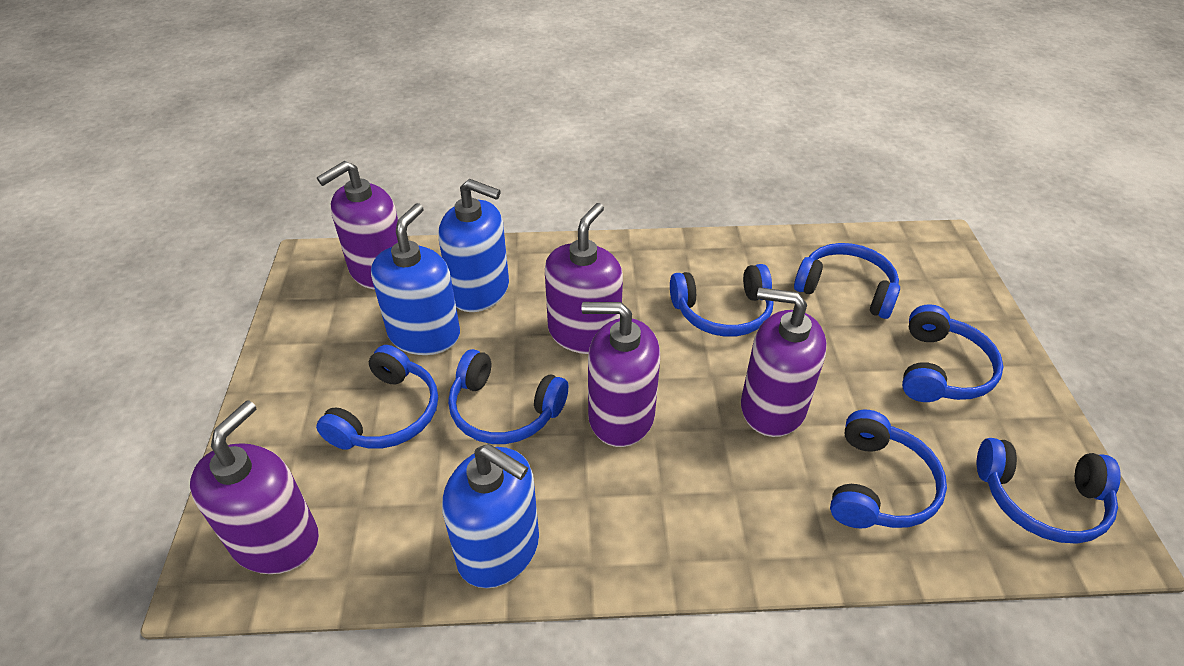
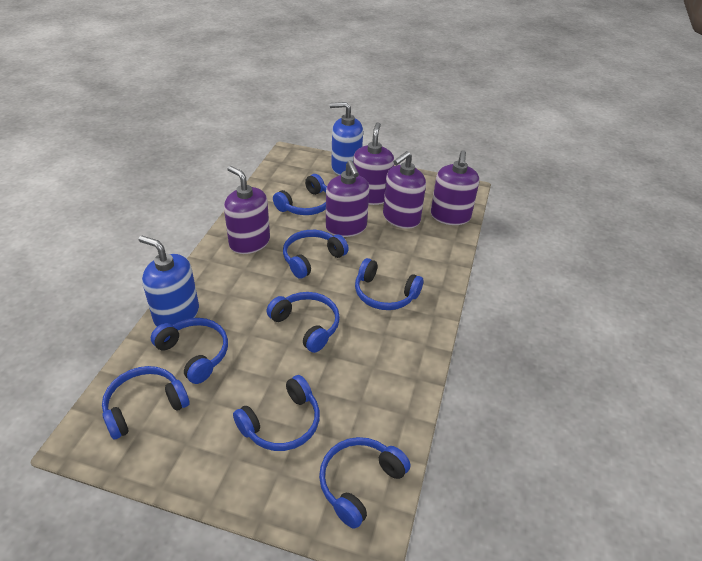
blue headphones: [316,345,438,450] [448,349,568,444] [670,264,774,337] [794,243,900,319] [830,410,947,528] [902,304,1004,402] [977,438,1121,544] = 7 -> [102,366,189,440] [151,318,228,384] [233,375,320,451] [267,292,340,353] [273,174,327,215] [283,230,349,279] [319,437,410,529] [355,258,423,310] = 8
blue soap dispenser: [371,203,460,355] [438,179,509,312] [442,444,539,588] = 3 -> [139,236,199,327] [330,102,363,175] = 2

